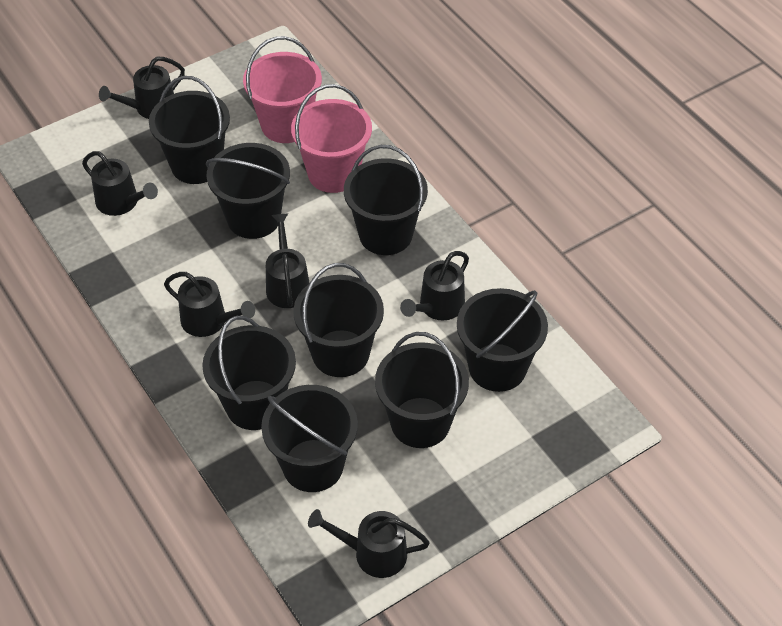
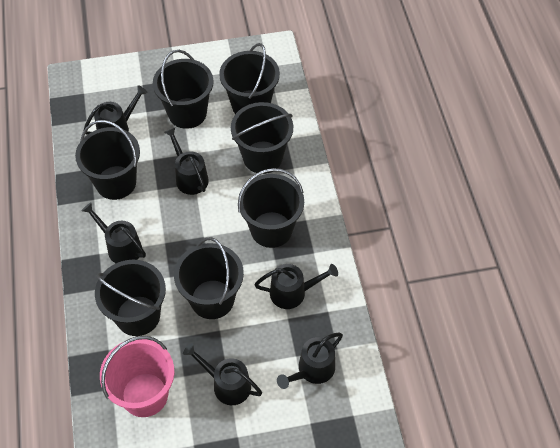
black bucket: [149,76,230,184] [202,316,296,430] [206,143,290,239] [261,385,358,492] [293,263,384,377] [344,145,428,255] [375,332,469,448] [457,288,548,392] = 8 -> [75,120,140,200] [95,260,166,336] [153,50,214,129] [174,237,244,319] [219,43,280,114] [231,102,293,174] [238,168,304,248] = 7
pink bucket: [243,36,322,143] [291,84,372,193] = 2 -> [100,336,174,417] = 1

